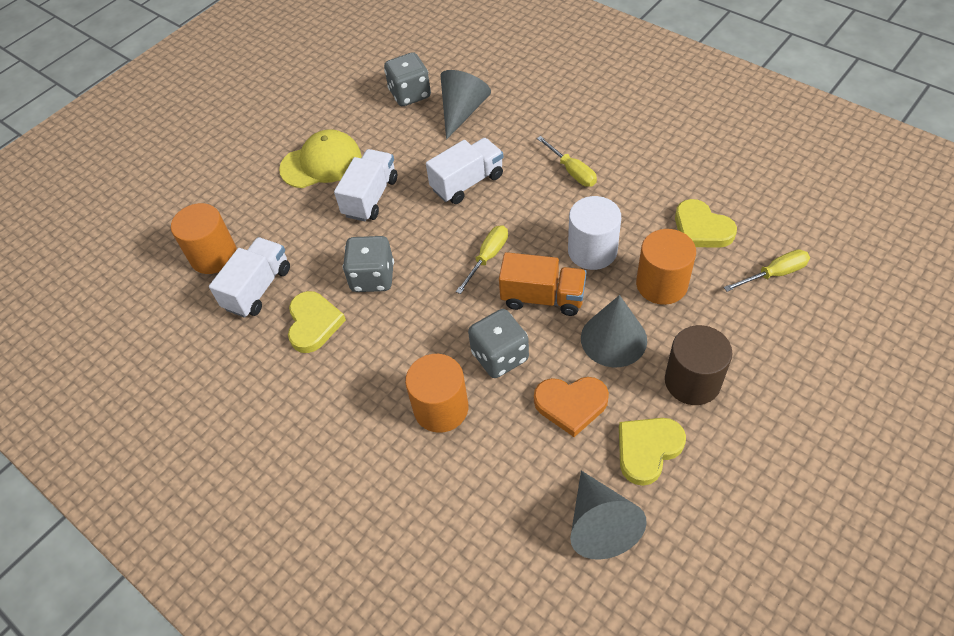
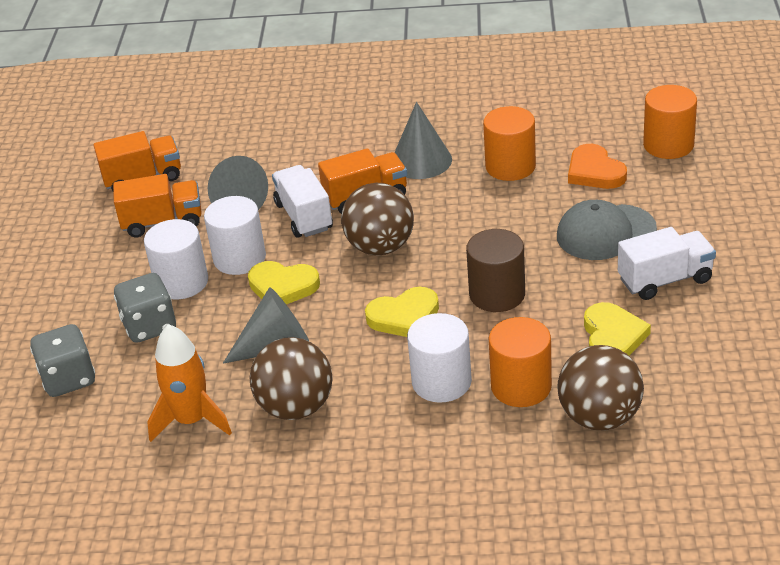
brown ball: none = 0 -> [249,337,333,420] [341,183,414,255] [557,345,644,430] = 3
grey cap: none = 0 -> [557,200,657,260] = 1
grey dice: [343,236,394,292] [384,52,431,106] [468,309,529,378] = 3 -> [30,324,95,397] [114,273,176,343] = 2
orange rocket: none = 0 -> [147,324,232,442] = 1
orange truck: [499,252,587,316] = 1 -> [94,131,181,191] [113,174,202,237] [318,148,407,214] = 3
white cylinder: [568,196,621,270] = 1 -> [144,219,208,299] [204,196,266,275] [407,313,472,403] = 3
white truck: [209,237,290,318] [334,149,397,222] [426,138,503,204] = 3 -> [272,165,333,238] [618,227,716,300] = 2
yellow cap: [279,129,362,188] = 1 -> none = 0
yellow screwdriver: [456,225,508,294] [537,136,597,187] [724,249,810,292] = 3 -> none = 0

